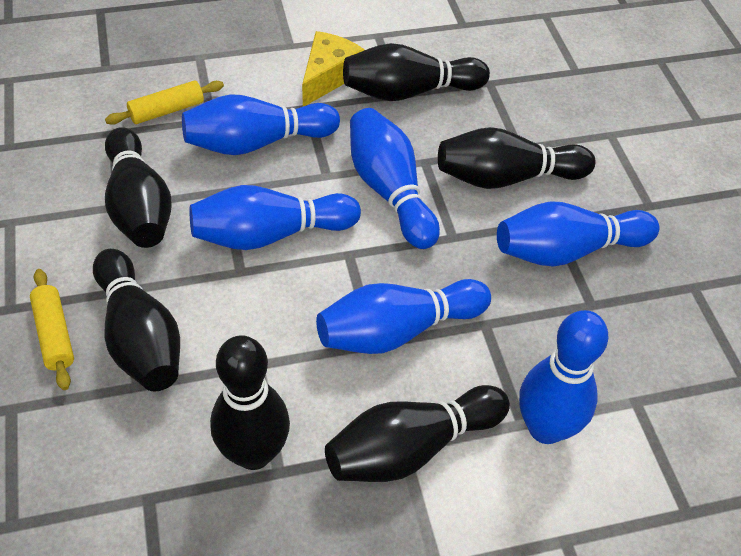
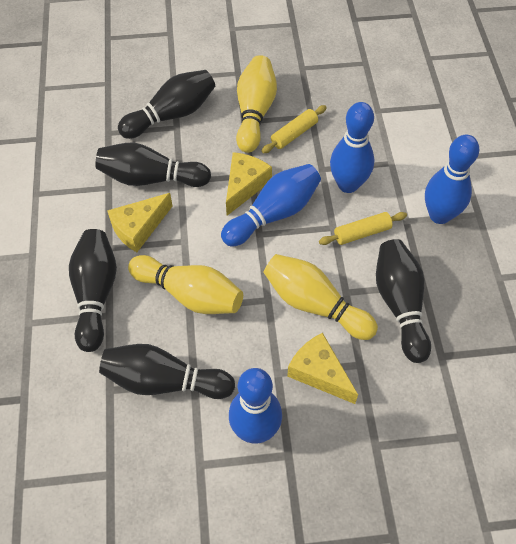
black bowling pin: [93,249,180,391] [105,127,171,248] [210,335,290,470] [325,385,510,482] [343,43,490,101] [438,127,595,189] = 6 -> [69,229,117,352] [96,143,211,187] [99,344,235,399] [118,70,215,139] [376,239,431,363] = 5
blue bowling pin: [182,94,340,155] [189,185,361,250] [316,279,491,354] [350,108,440,249] [497,201,659,266] [519,310,608,444] = 6 -> [221,164,321,246] [229,368,282,444] [330,102,374,193] [425,135,479,224] = 4
yellow bowling pin: none = 0 -> [128,255,243,314] [236,55,277,153] [264,254,378,340] = 3
yellow cheese: [302,31,365,106] = 1 -> [107,193,173,252] [226,152,272,216] [287,333,358,404] = 3

